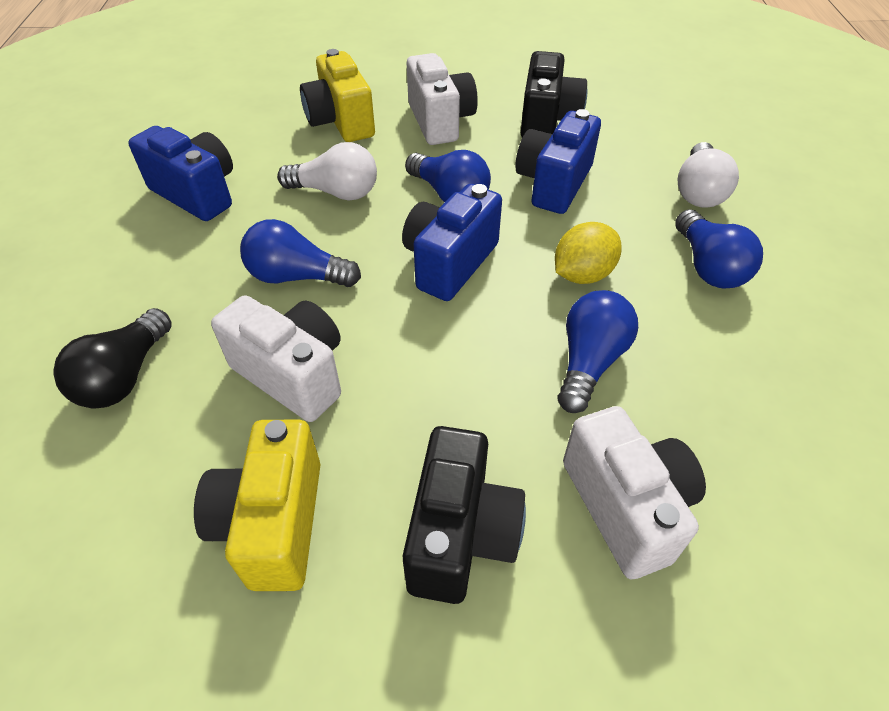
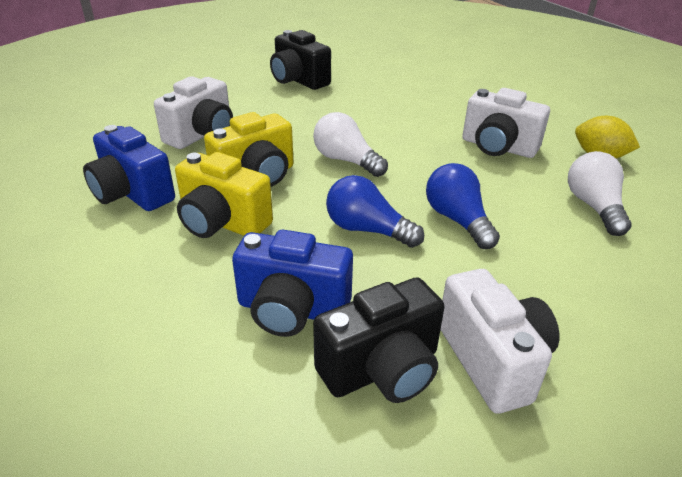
black light bulb: [53,308,172,408] = 1 -> none = 0
blue camera: [128,126,233,221] [402,184,502,301] [515,109,601,214] = 3 -> [83,125,175,211] [232,229,353,337] = 2
blue light bulb: [240,219,361,287] [405,150,491,202] [558,290,638,413] [675,210,763,289] = 4 -> [326,175,424,248] [426,163,500,249] = 2

